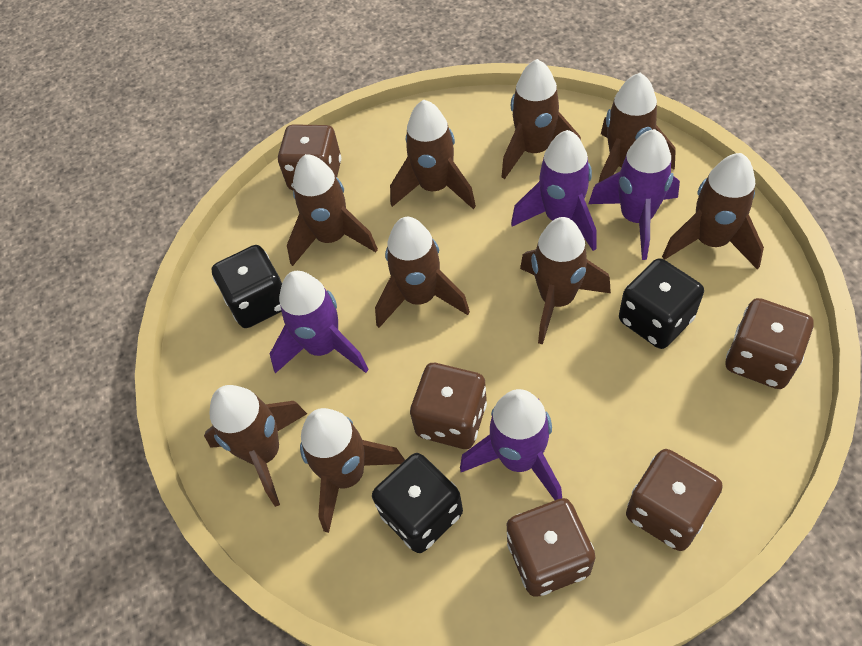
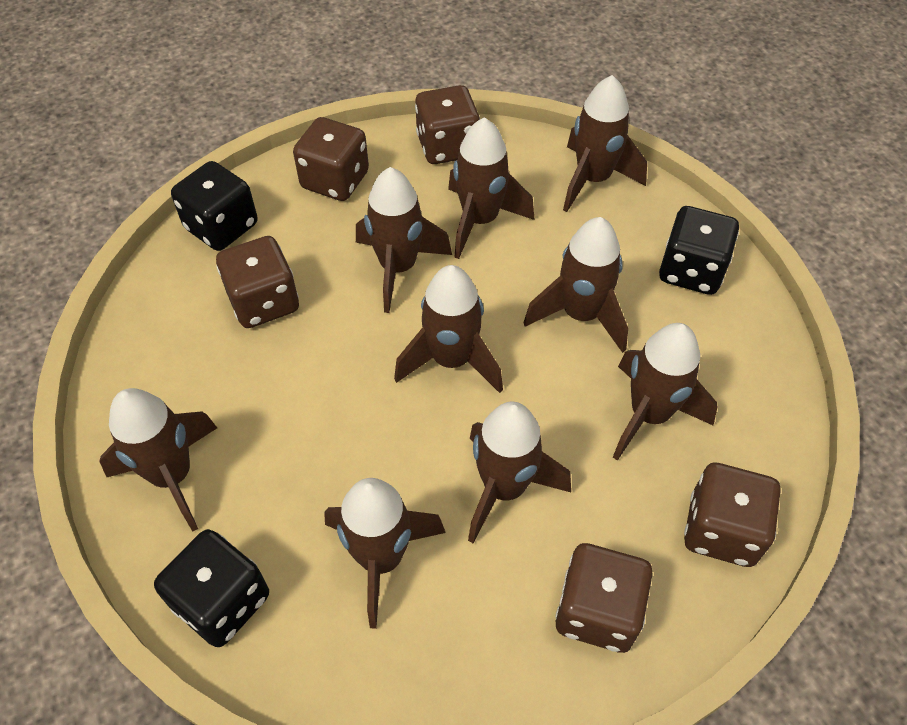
purple rocket: [270,271,369,373] [460,389,562,500] [511,130,597,251] [588,129,680,260] = 4 -> none = 0

